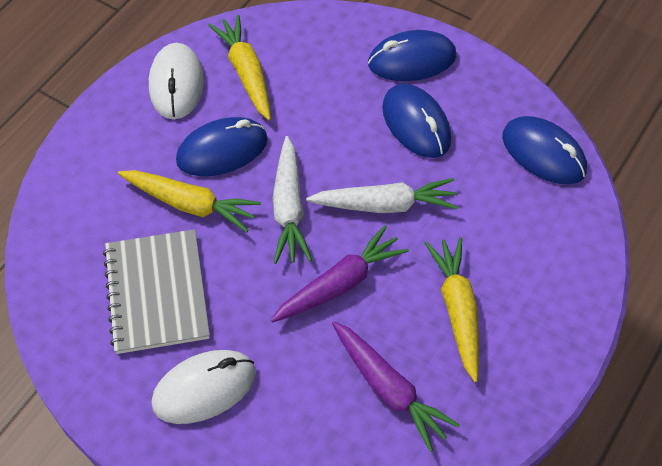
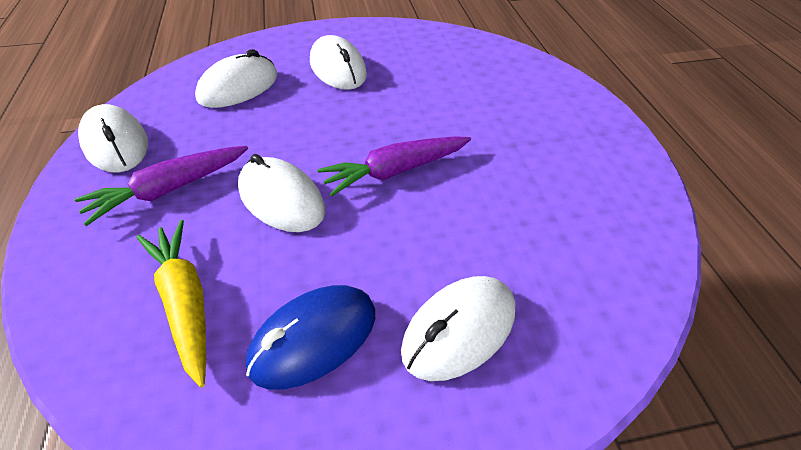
blue mouse: [176,117,268,176] [368,30,456,81] [382,84,451,158] [502,116,587,184] = 4 -> [246,285,375,390] = 1
grey notebook: [103,229,210,354] = 1 -> none = 0
white carrot: [273,136,312,264] [306,178,458,213] = 2 -> none = 0
white mouse: [149,43,204,119] [151,350,256,424] = 2 -> [78,104,148,172] [195,49,277,108] [238,154,326,232] [310,35,367,90] [401,276,515,381] = 5
yellow carrot: [118,170,261,232] [208,15,271,120] [425,237,479,382] = 3 -> [136,220,206,387] = 1

